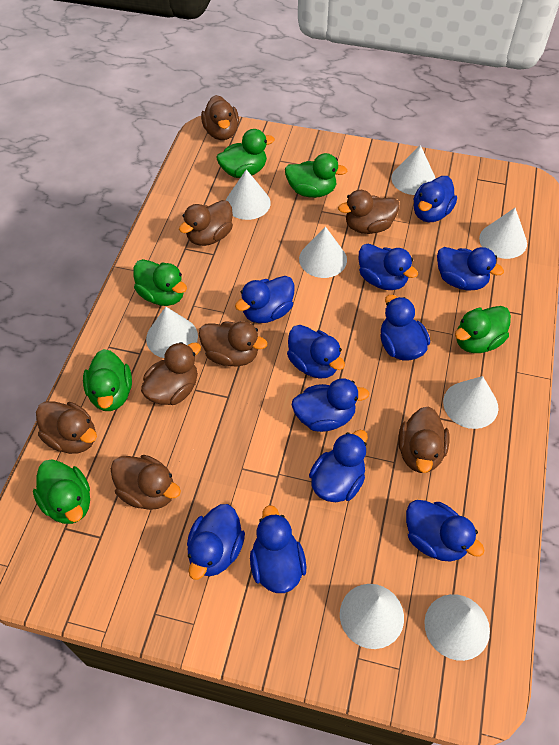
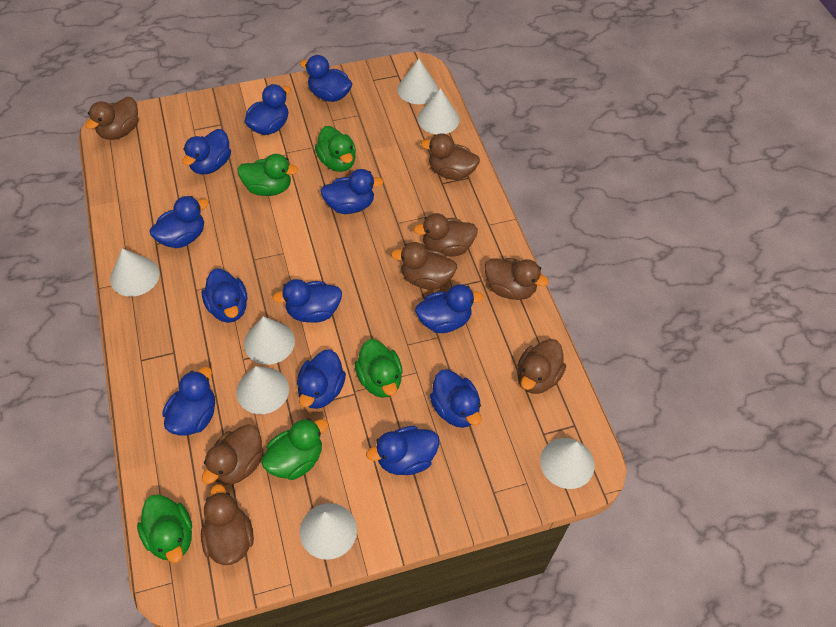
blue duck: [187,504,245,580] [235,276,294,323] [250,505,306,593] [287,325,345,379] [292,378,370,432] [309,430,368,502] [359,244,418,290] [380,295,430,361] [406,500,484,562] [414,176,457,222] [437,247,504,290] = 11 -> [150,196,209,248] [162,367,215,435] [182,129,231,174] [202,269,248,323] [244,84,291,135] [272,279,342,323] [297,349,346,409] [300,55,352,102] [320,169,384,214] [366,426,439,475] [415,284,483,333] [430,369,482,428] = 12
green duck: [33,459,90,524] [83,349,132,411] [133,259,187,306] [217,129,275,178] [285,153,347,198] [455,306,511,353] = 6 -> [137,494,192,563] [237,154,298,196] [261,418,329,480] [315,126,356,172] [355,339,403,398] = 5
white cone: [146,307,198,358] [226,169,271,220] [299,227,347,278] [340,584,404,649] [391,145,436,195] [424,594,490,661] [443,376,498,429] [479,208,527,259] = 8 -> [110,248,159,297] [236,366,289,414] [244,316,295,365] [300,503,357,560] [397,59,438,104] [418,88,460,134] [540,438,595,489] = 7

